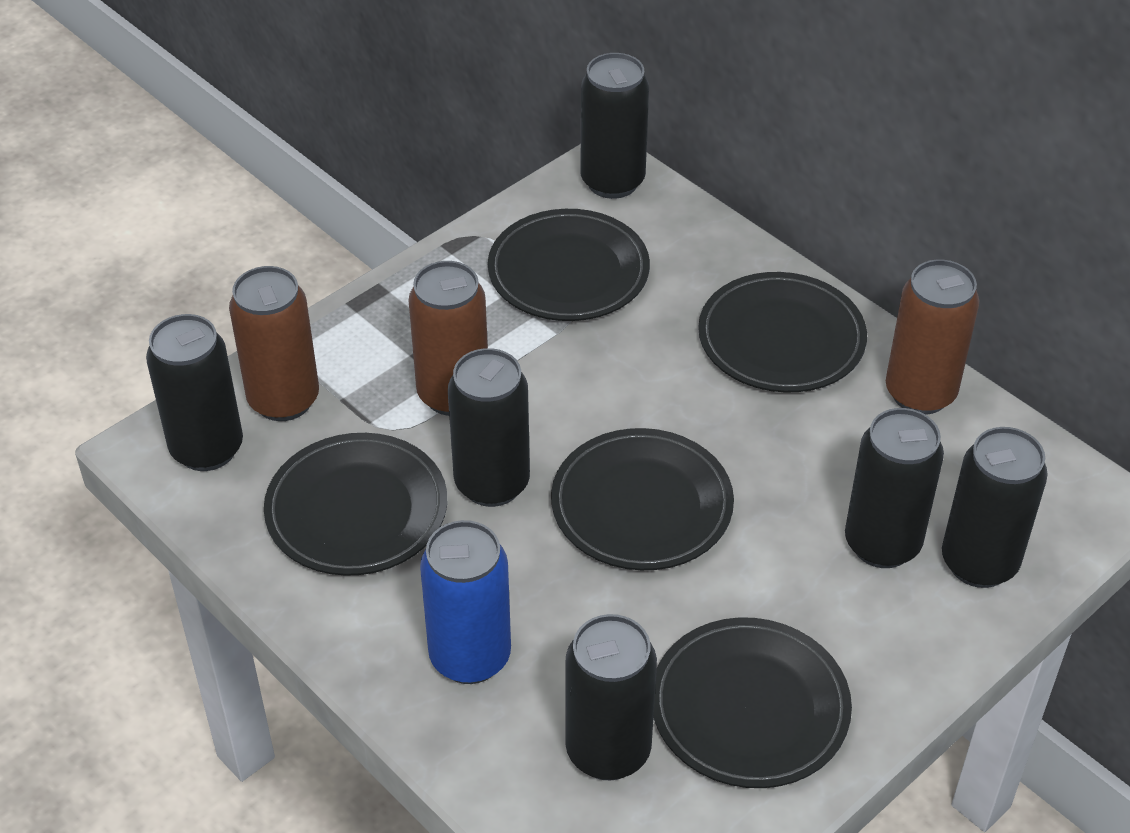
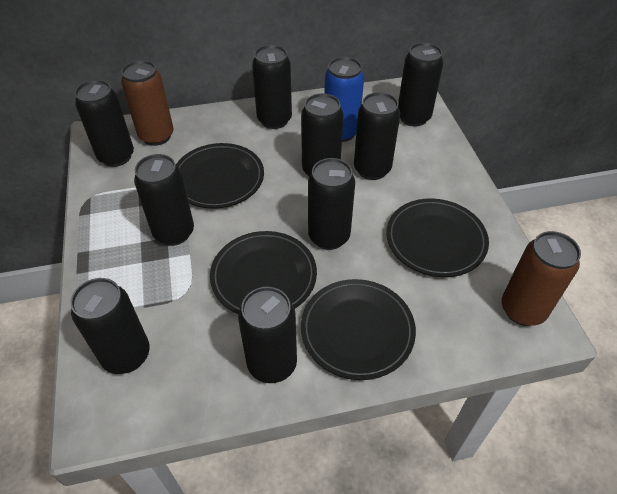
black can: [146,314,243,471] [448,348,530,507] [565,614,657,780] [580,53,649,199] [845,408,944,568] [942,427,1048,588] = 6 -> [70,278,150,374] [75,80,134,167] [134,154,194,246] [238,287,297,383] [252,45,292,129] [301,93,343,176] [308,158,355,250] [354,92,400,180] [398,42,443,126] = 9
black plate: [264,433,447,576] [488,209,650,321] [551,428,734,570] [653,617,852,788] [698,272,867,392] = 5 -> [176,143,264,209] [210,231,317,314] [301,279,416,380] [386,198,489,277] = 4
brown can: [229,266,319,421] [408,261,488,416] [886,259,979,415] = 3 -> [121,60,174,146] [502,231,581,326] = 2

